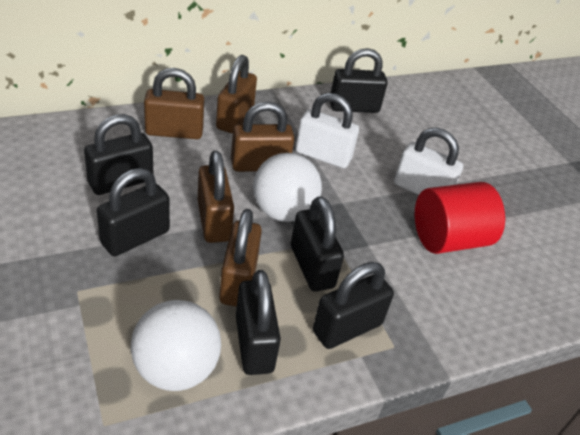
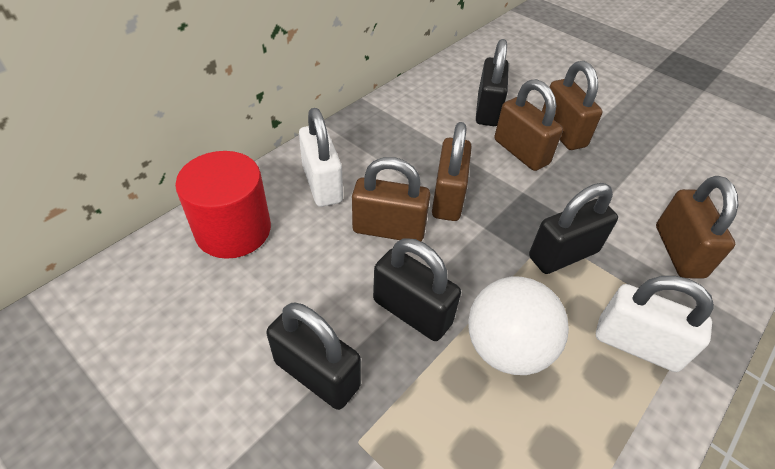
black padlock: [84,114,153,195] [97,168,170,256] [236,270,281,375] [291,196,344,291] [313,262,394,349] [330,48,388,113] = 6 -> [266,303,361,410] [373,238,461,341] [476,39,509,126] [529,183,618,274] = 4
white ball: [131,300,221,391] [253,153,322,222] = 2 -> [468,277,569,375] = 1

